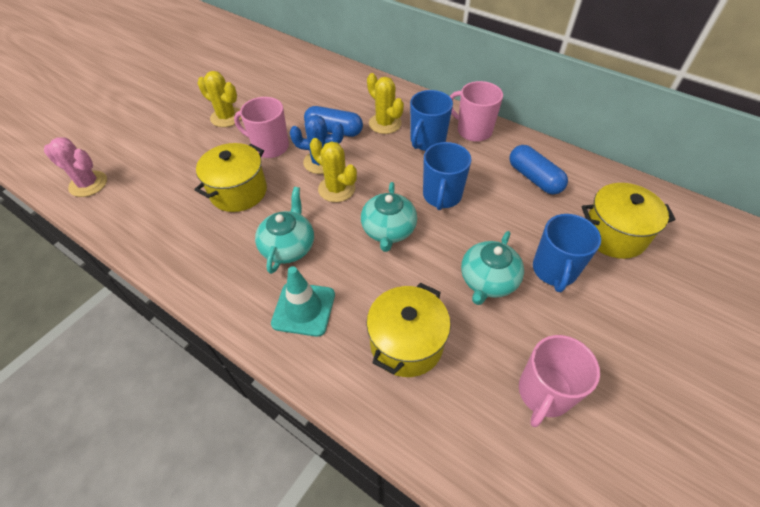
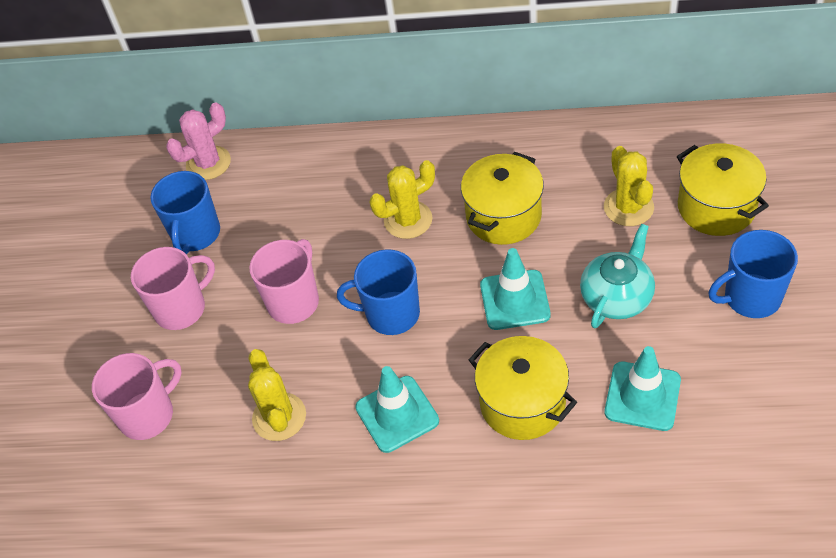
blue cactus: [290,115,344,174] = 1 -> none = 0
blue capsule: [304,106,363,137] [509,145,568,195] = 2 -> none = 0
turquoise teapot: [255,187,314,274] [361,182,417,252] [461,231,524,305] = 3 -> [580,224,655,328] = 1
turquoise traffic cone: [271,266,335,337] = 1 -> [355,366,439,453] [480,248,551,330] [605,346,681,431] = 3

